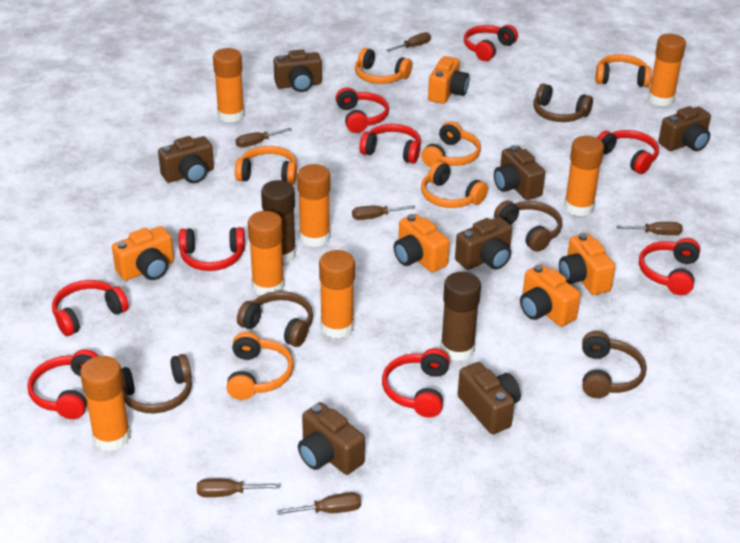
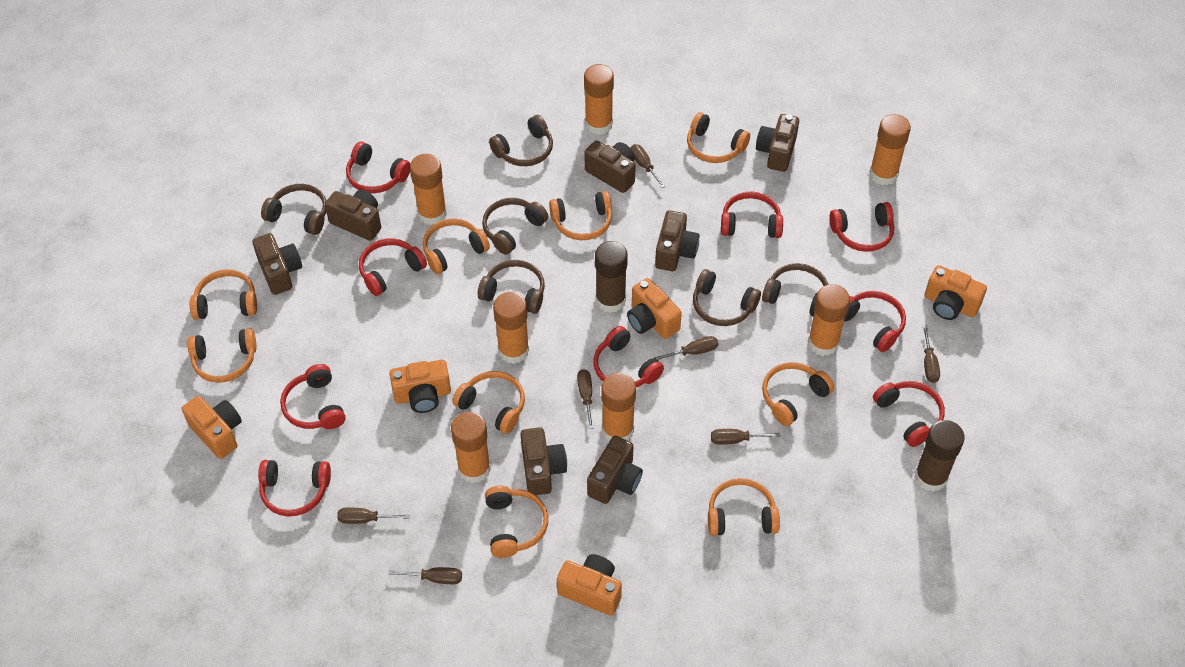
brown headphones: [121,354,192,414] [237,291,313,347] [494,201,562,252] [534,83,593,122] [582,331,646,398] = 5 -> [261,184,326,235] [478,260,545,314] [482,198,548,255] [489,115,553,166] [693,269,761,326] [762,263,828,316] = 6
brown screwdriver: [197,479,280,497] [236,128,292,147] [277,492,361,515] [352,205,415,220] [386,32,431,52] [617,222,683,235] = 6 -> [337,507,409,524] [389,567,462,584] [577,369,594,429] [631,144,666,188] [654,336,718,360] [711,429,780,445] [923,325,940,383] = 7
orange headphones: [227,332,294,400] [235,146,297,185] [355,48,412,84] [421,122,481,167] [421,161,488,208] [596,54,652,87] = 6 -> [188,328,257,383] [190,269,257,320] [423,218,490,274] [452,371,525,434] [485,486,548,558] [549,191,612,240] [687,112,750,163] [708,478,780,536] [762,362,835,426] = 9

